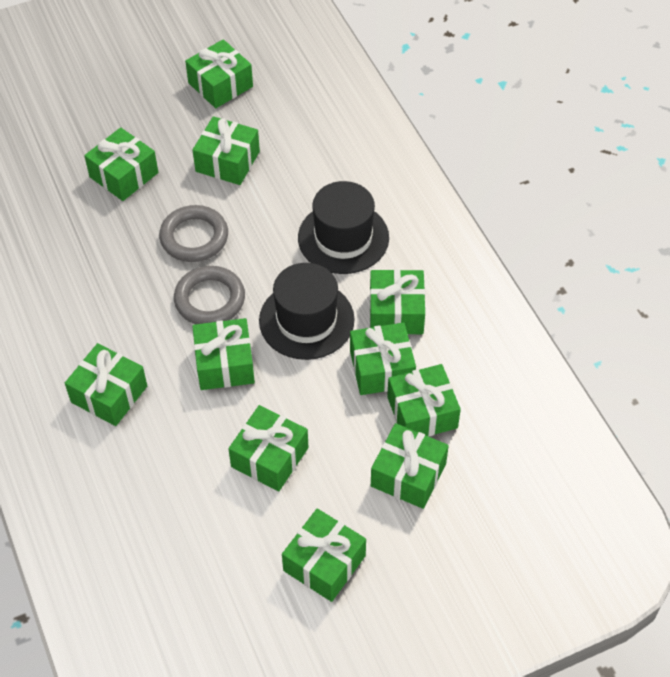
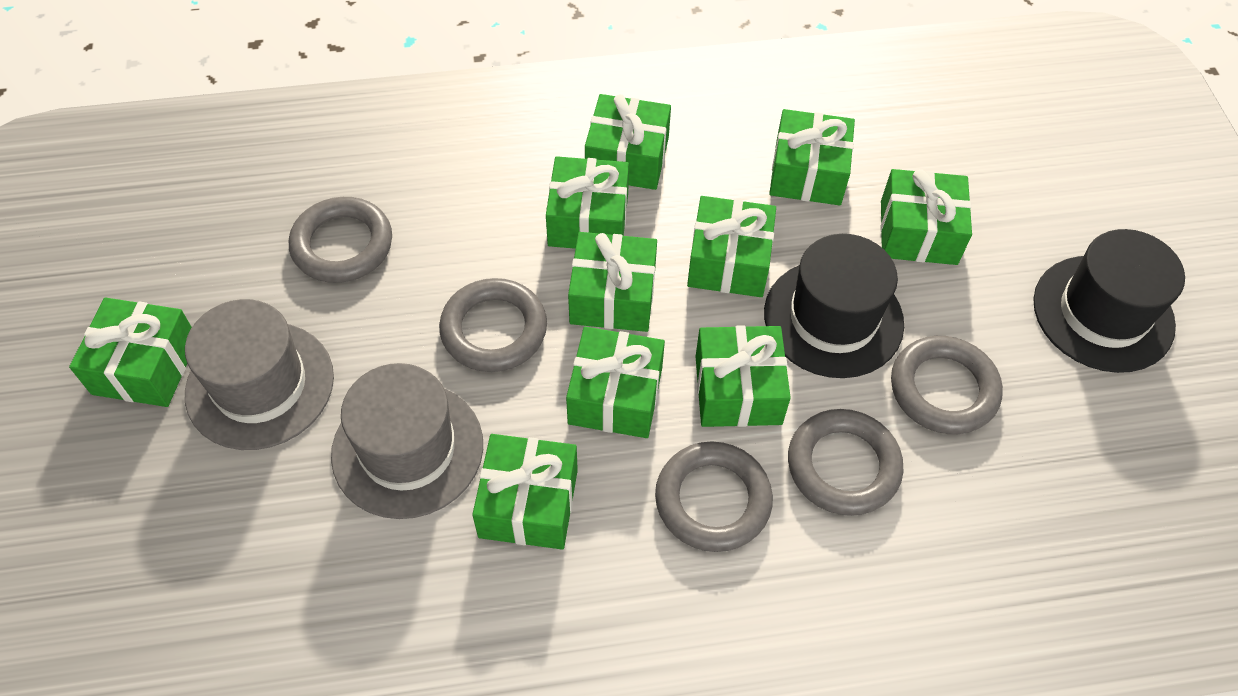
green gift: [65,343,147,426] [84,127,158,201] [185,39,253,108] [192,318,255,390] [193,116,260,185] [228,405,308,491] [282,508,366,602] [350,322,416,395] [370,269,425,334] [371,423,449,509] [387,364,461,436] = 11 -> [69,297,192,407] [472,434,578,550] [546,156,629,249] [566,327,665,438] [568,232,657,332] [585,94,671,190] [687,196,776,297] [695,325,791,427] [769,109,855,205] [881,169,972,265] = 10
grey hat: none = 0 -> [185,299,334,450] [331,363,483,519] = 2
grey ring: [159,205,228,262] [174,266,245,324] = 2 -> [289,197,392,283] [439,278,547,372] [655,442,773,552] [788,409,904,516] [891,336,1003,434] = 5

